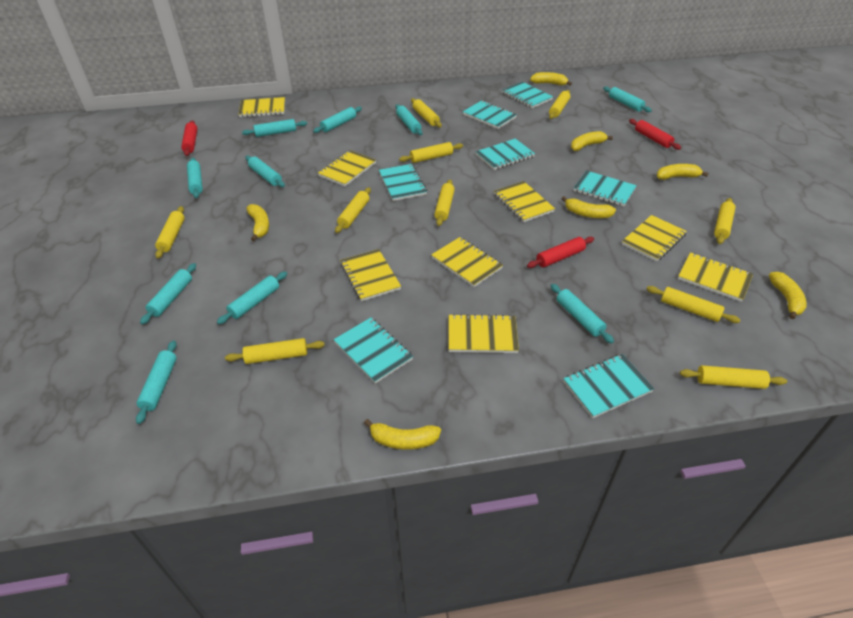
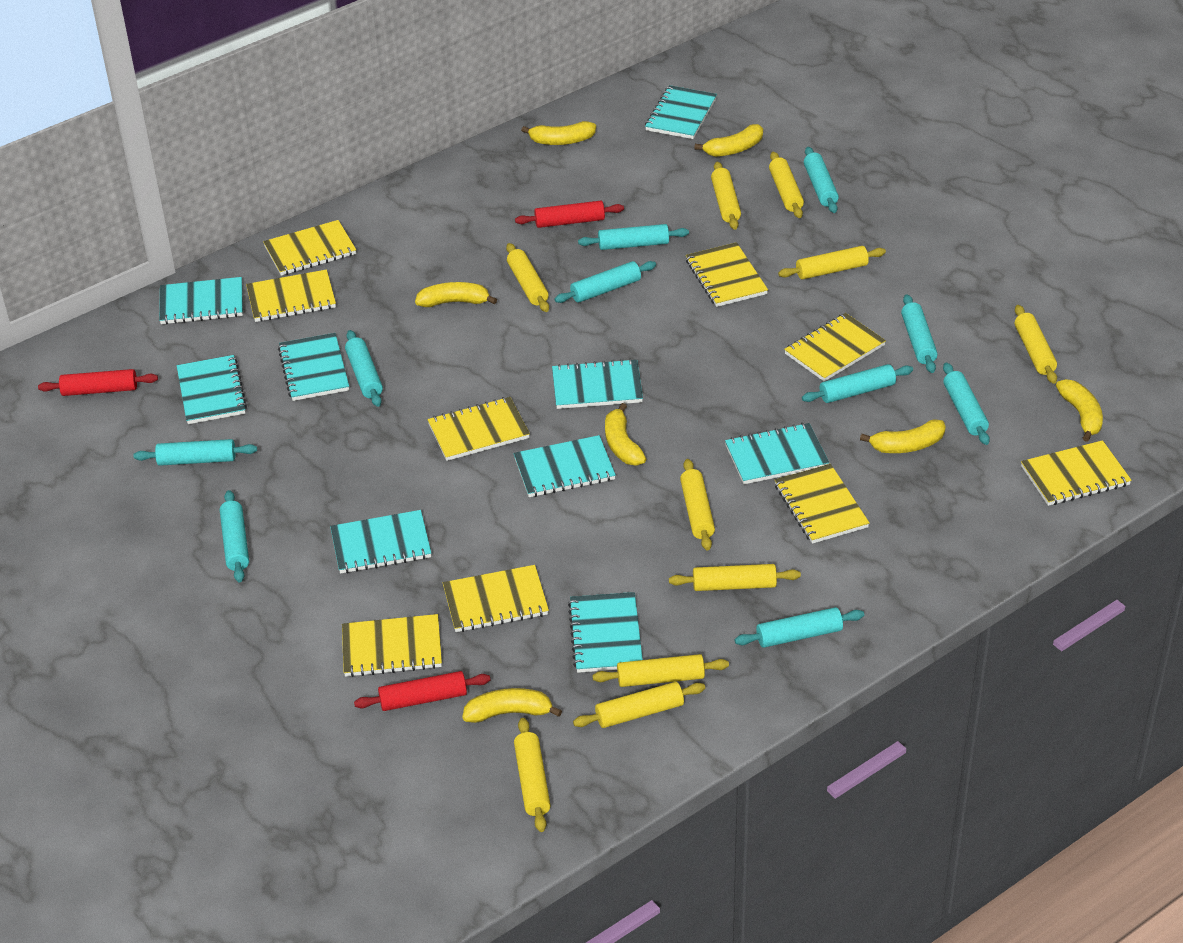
turquoise notebook: [333,317,413,384] [379,164,427,201] [463,101,517,129] [476,138,535,170] [502,82,553,108] [563,354,654,418] [573,170,637,206] = 7 -> [159,277,243,324] [177,355,247,424] [278,333,349,401] [330,510,431,574] [513,435,616,497] [552,359,643,409] [568,592,643,673] [645,85,717,139] [725,423,829,484] = 9
yellow notebook: [238,97,285,117] [318,150,376,186] [340,249,401,301] [431,237,503,287] [448,314,519,353] [494,181,555,222] [622,215,687,262] [678,252,753,302] = 8 -> [246,269,336,322] [263,220,356,276] [342,614,442,677] [427,397,530,461] [443,565,549,632] [686,242,768,307] [775,464,870,544] [784,313,886,382] [1021,440,1132,506] = 9

